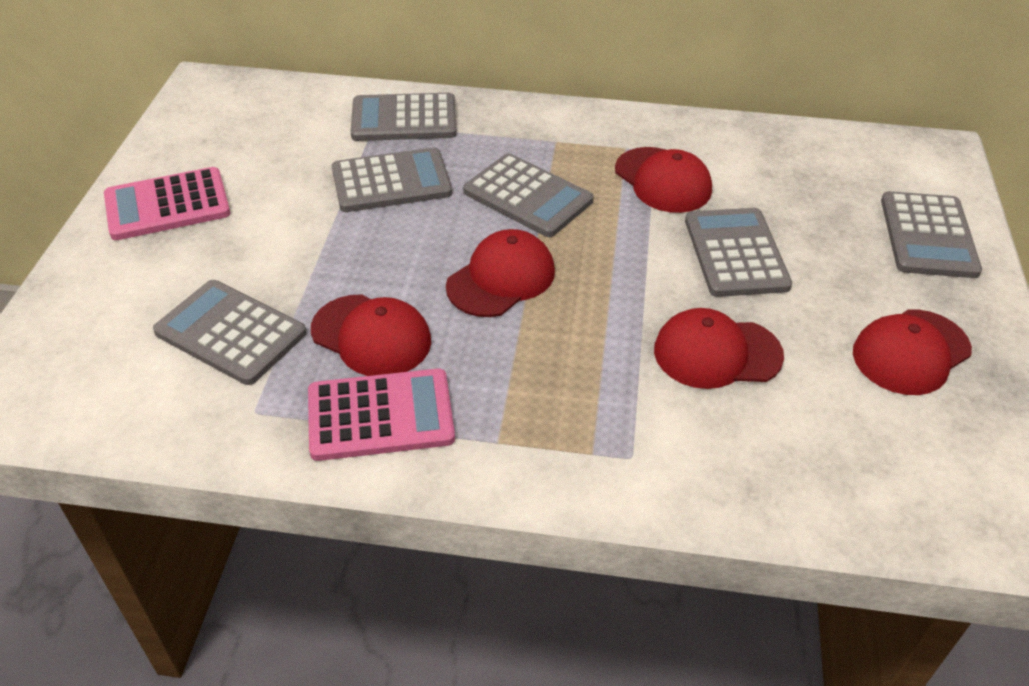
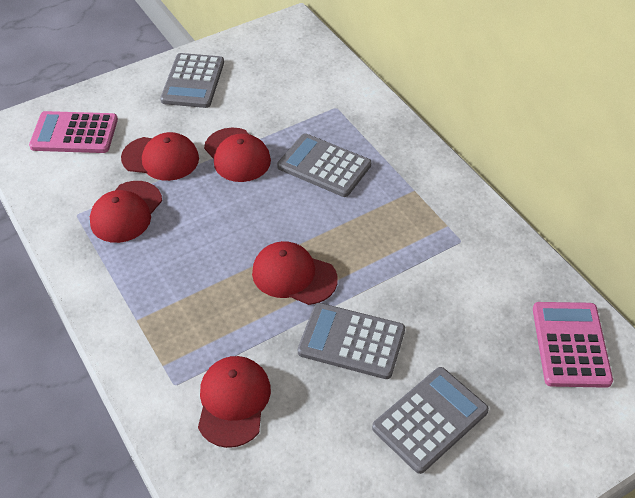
grey calculator: [153,280,307,385] [332,148,452,212] [351,93,457,141] [463,153,593,237] [685,208,792,297] [881,191,982,278] = 6 -> [160,53,224,108] [277,133,371,197] [298,303,405,379] [372,367,489,474] = 4

